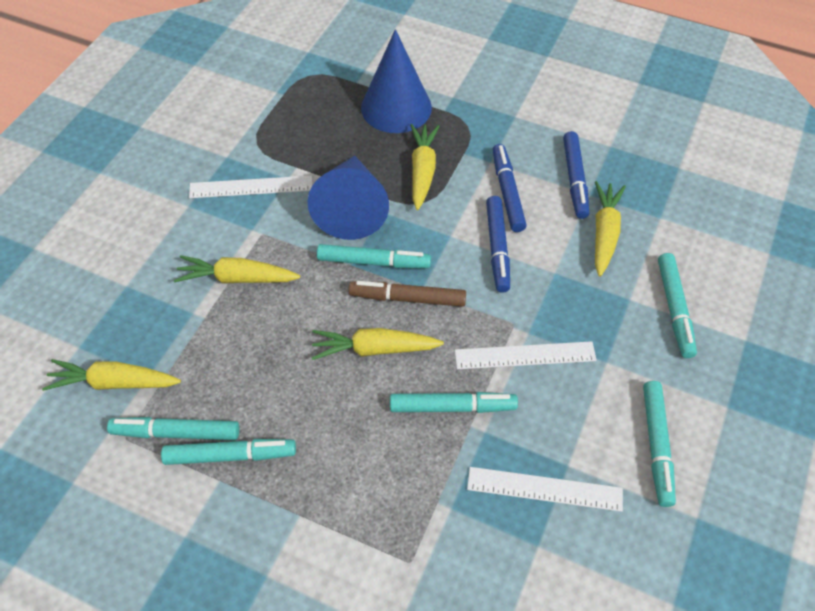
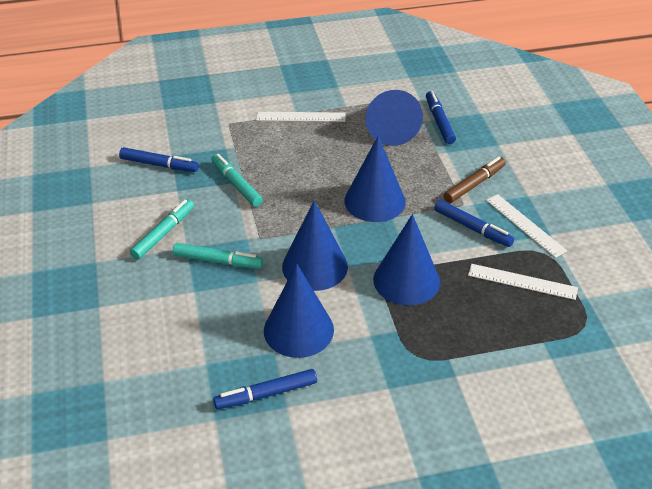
blue cone: [308,156,389,240] [361,29,432,133] = 2 -> [264,264,334,358] [282,200,348,291] [344,136,406,222] [365,90,423,146] [373,214,440,305] = 5
blue marker: [486,196,510,293] [492,144,527,232] [563,131,589,219] = 3 -> [119,147,198,172] [213,369,317,409] [426,91,456,144] [434,200,514,247] = 4
turquoise marker: [107,417,240,440] [161,439,296,465] [317,244,431,268] [390,392,518,413] [643,381,676,507] [658,253,697,358] = 6 -> [130,199,194,259] [173,243,263,269] [211,154,263,207] = 3
yellow carrot: [42,359,181,391] [174,255,300,284] [312,328,444,360] [410,124,439,210] [595,181,626,277] = 5 -> none = 0

